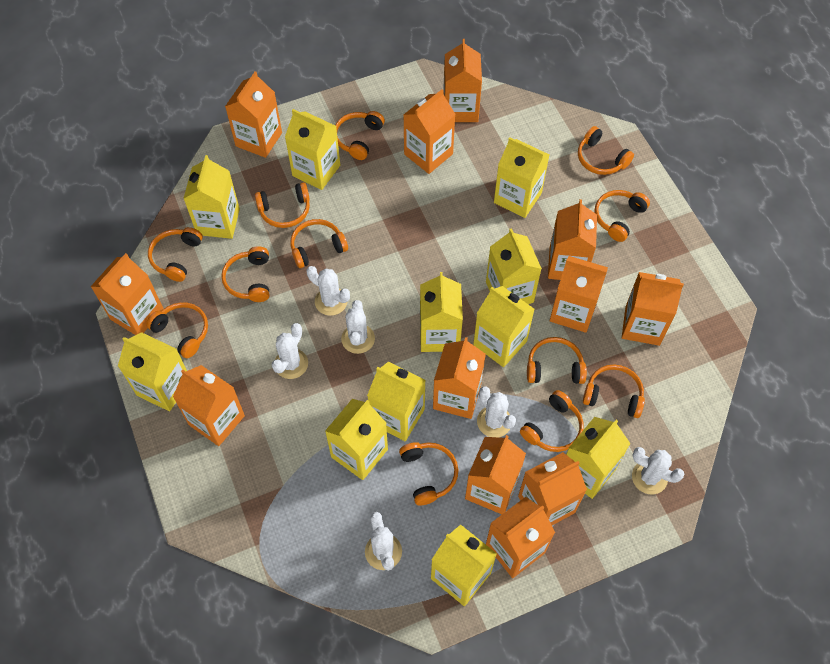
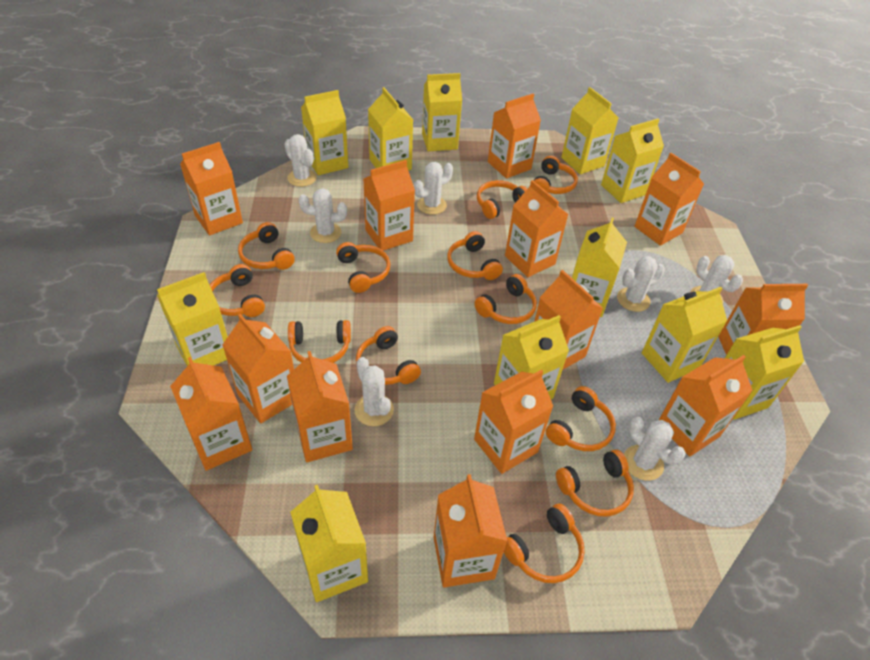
orange carton: [91,253,164,335] [173,365,245,446] [225,71,282,158] [404,89,456,174] [433,337,486,419] [443,39,482,122] [465,435,526,514] [486,497,555,578] [518,452,587,525] [548,199,597,280] [550,256,608,333] [622,272,684,346] = 12 -> [170,357,252,471] [180,142,243,236] [222,314,294,423] [287,351,353,462] [364,160,415,251] [433,474,507,587] [474,370,553,474] [488,94,541,179] [505,180,569,277] [534,270,603,369] [634,153,704,246] [659,355,753,457] [718,284,808,355] = 13
white cactus: [272,323,308,379] [307,266,350,316] [341,300,375,354] [365,512,402,571] [477,386,516,437] [632,447,685,495] = 6 -> [285,134,317,187] [299,188,347,243] [355,357,394,426] [414,162,453,215] [617,256,665,312] [624,417,686,481] [690,255,743,304] = 7

